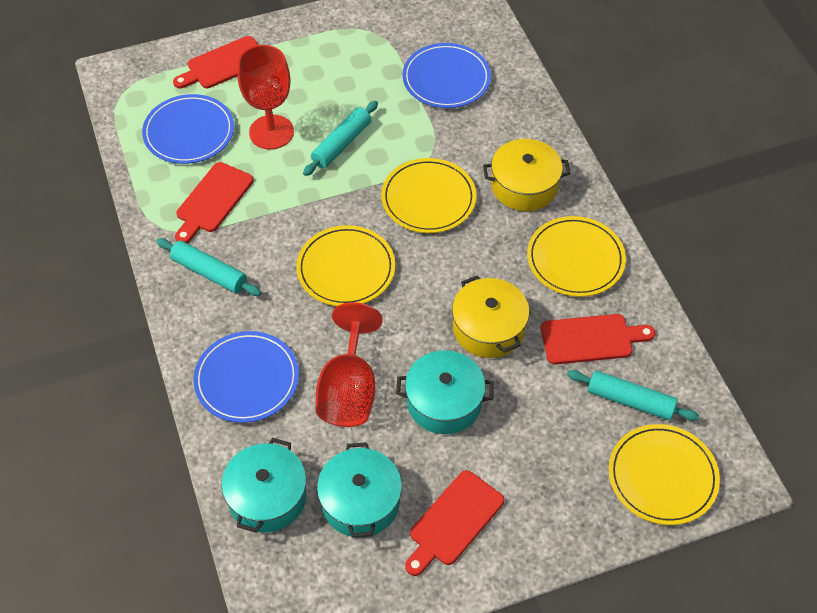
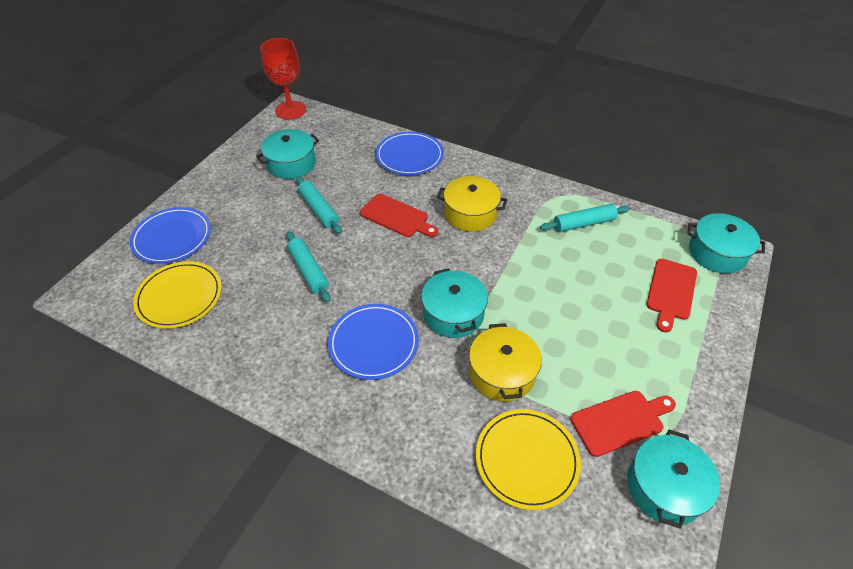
red cutting board: [173,36,258,88] [175,162,253,243] [405,470,504,576] [541,314,655,364] = 4 -> [360,194,438,237] [570,391,676,457] [646,259,697,333] = 3
red goblet: [237,45,294,150] [316,302,383,427] = 2 -> [260,38,306,120] = 1
turquoise pot: [221,438,307,532] [317,442,402,538] [396,350,494,434] = 3 -> [256,129,319,179] [421,268,488,338] [627,430,720,529] [687,213,765,273] = 4
yellow plate: [296,225,395,306] [381,158,476,233] [527,216,626,297] [608,424,720,525] = 4 -> [133,261,222,329] [476,409,581,510] = 2

